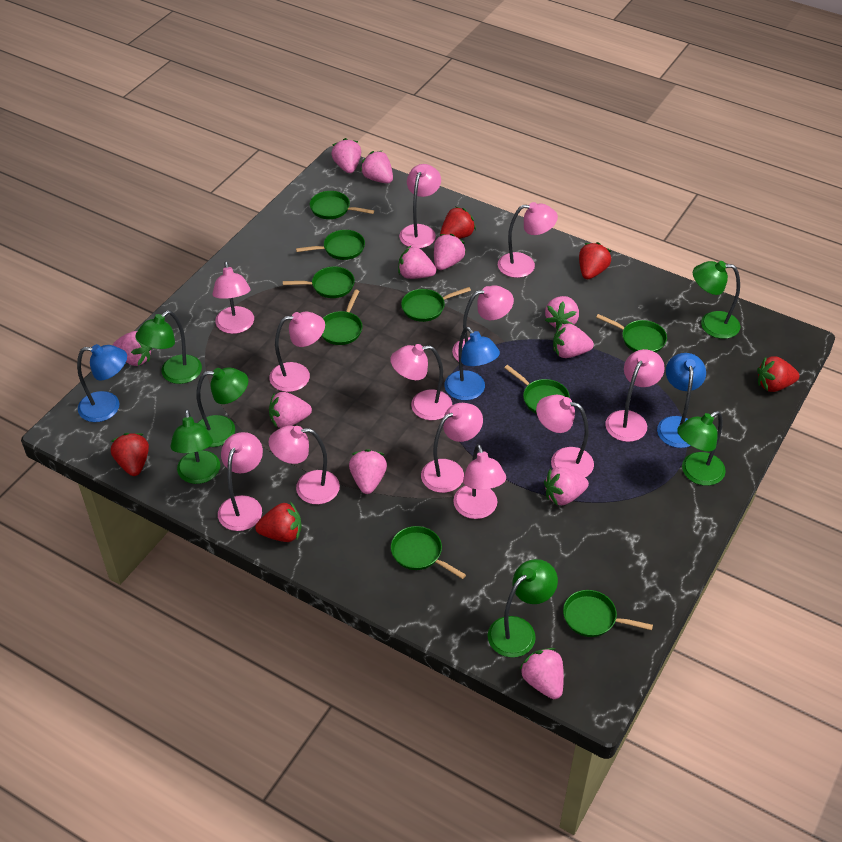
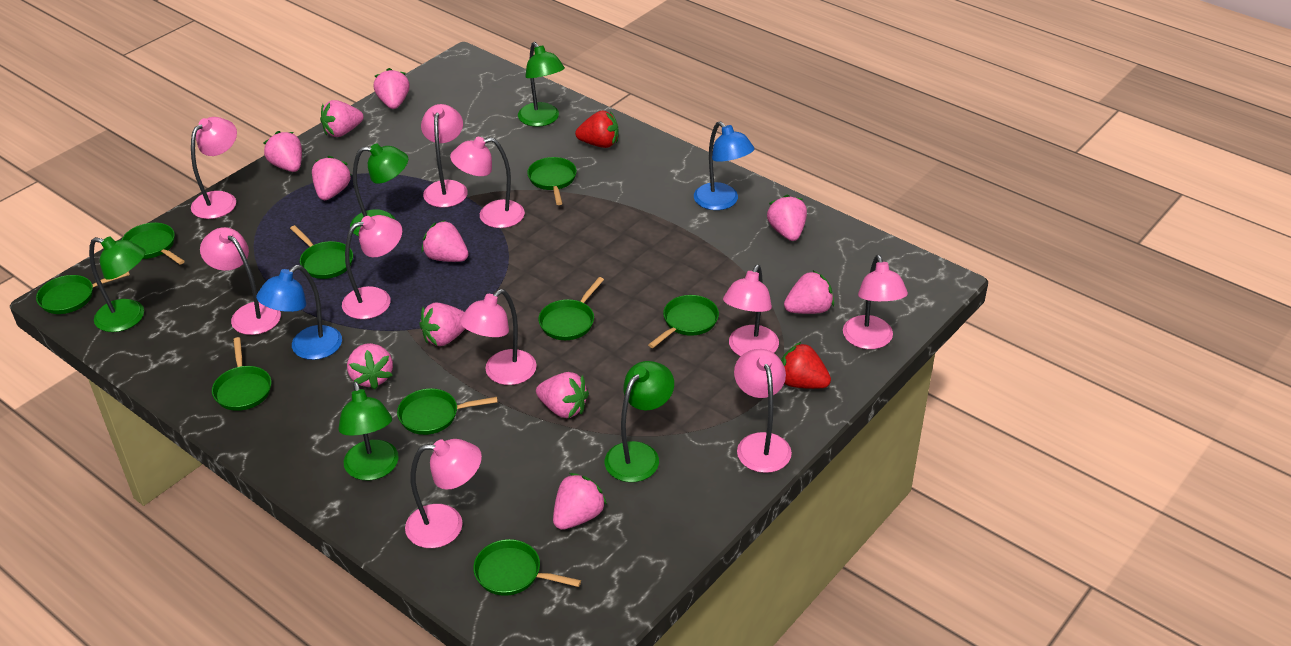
blue lamp: [77,344,127,422] [444,327,500,400] [657,353,706,448] = 3 -> [256,265,342,360] [694,121,754,210] = 2
green lamp: [136,311,202,384] [170,409,220,484] [196,367,248,447] [488,559,558,657] [677,411,726,486] [693,261,740,339] = 6 -> [89,236,146,332] [338,382,399,480] [350,144,408,237] [518,42,565,127] [605,361,674,482] = 5
pink lamp: [213,261,254,334] [218,432,263,531] [269,312,325,392] [269,426,340,504] [390,344,452,420] [399,164,441,248] [421,403,483,493] [452,285,514,362] [453,444,506,519] [498,202,558,278] [536,395,594,477] [605,349,665,442] = 12 -> [191,117,237,219] [200,227,281,335] [342,215,402,319] [405,439,482,548] [421,104,468,208] [450,137,525,228] [460,289,537,385] [723,265,779,356] [734,349,792,473] [843,255,908,349] = 10
red strawberry: [111,433,149,476] [255,502,302,542] [440,207,476,239] [579,242,611,279] [757,356,799,392] = 5 -> [575,110,619,148] [781,342,831,389] = 2

